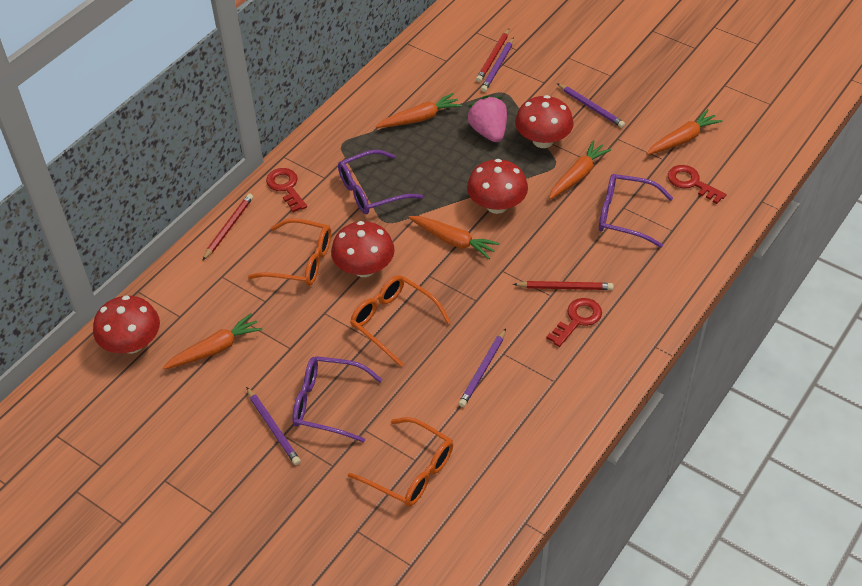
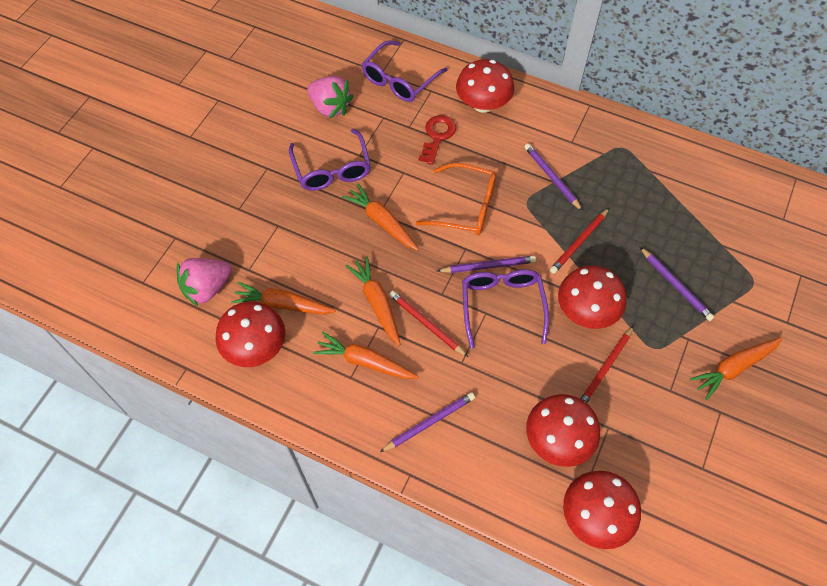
orange glasses: [248,218,331,286] [348,417,453,507] [350,275,451,367] = 3 -> [416,163,496,235] = 1
pink strawberry: [466,96,507,142] = 1 -> [177,258,232,306] [307,76,353,119] = 2
red key: [266,168,307,212] [546,298,602,347] [668,165,727,204] = 3 -> [419,115,456,165] = 1
red mushroom: [93,295,160,354] [331,221,395,277] [467,159,528,214] [515,95,574,148] = 4 -> [215,301,285,367] [456,59,514,113] [526,394,600,467] [558,265,626,329] [563,471,641,549] = 5

